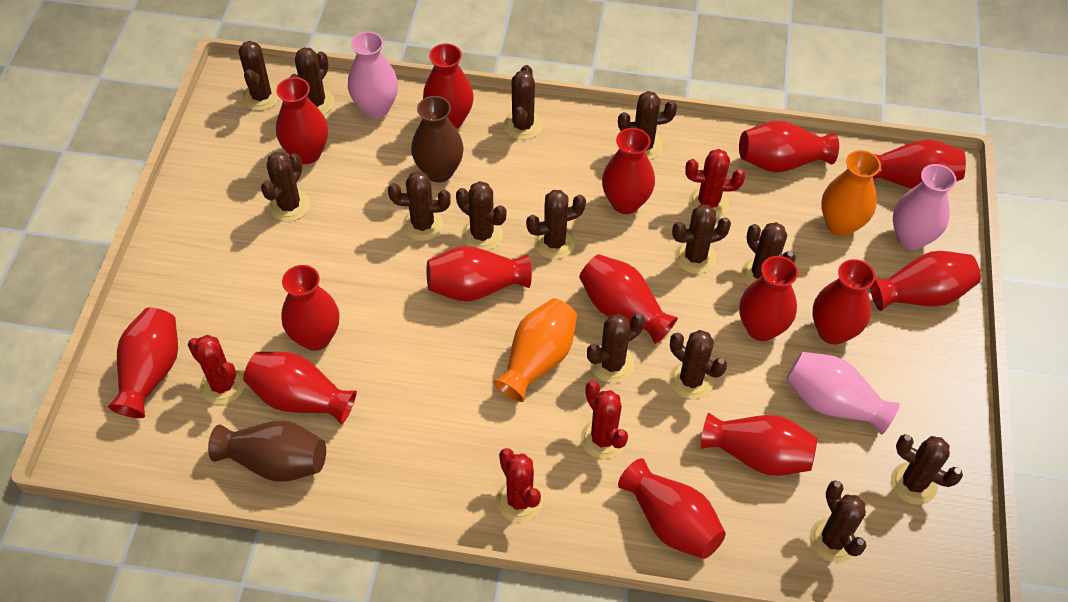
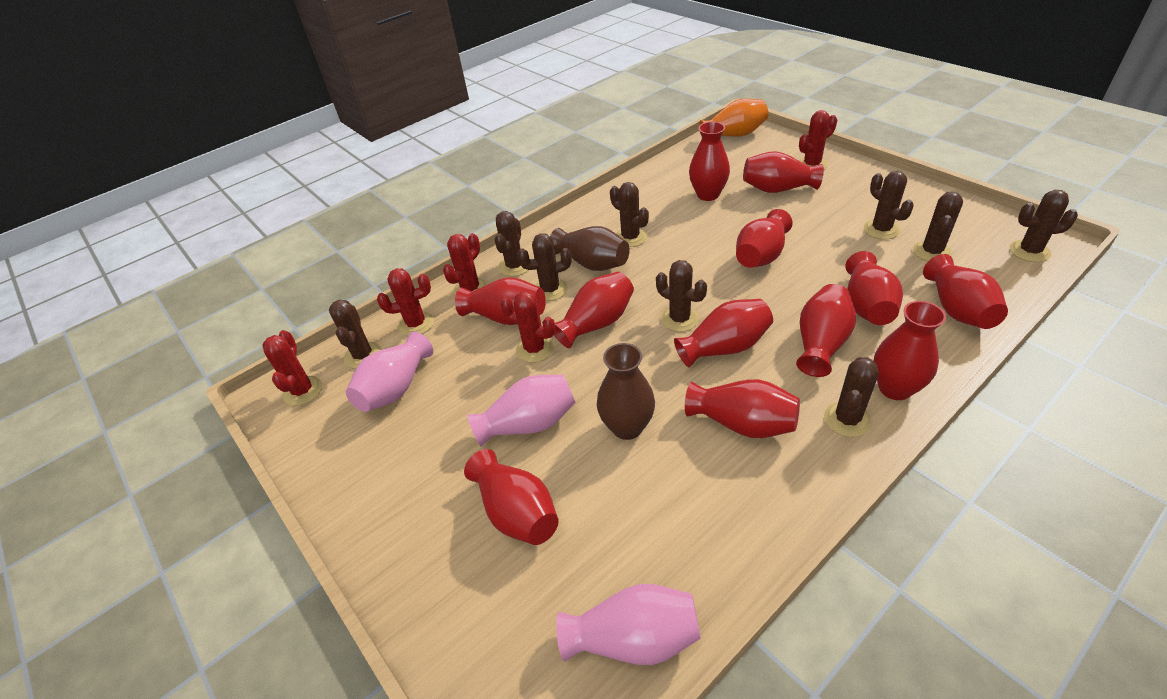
brown cactus: [239,41,280,111] [261,152,310,222] [290,47,334,115] [388,171,451,241] [456,181,507,251] [504,65,542,140] [526,190,586,259] [587,314,645,383] [618,91,677,160] [669,330,727,399] [672,204,731,274] [742,222,796,286] [810,481,866,563] [891,434,963,505] = 14 -> [329,300,381,369] [495,211,528,276] [517,233,572,301] [610,182,649,247] [656,260,707,332] [824,357,879,437] [864,171,914,239] [913,192,963,261] [1010,190,1078,262] = 9
orange vase: [493,298,577,402] [821,150,881,236] = 2 -> [699,98,768,137] = 1
red cactus: [188,335,245,405] [496,448,543,522] [580,381,628,459] [685,149,745,218] = 4 -> [262,330,322,406] [377,269,434,336] [443,233,487,295] [501,291,555,363] [798,110,837,170] = 5
red vase: [108,307,178,418] [243,352,357,424] [276,77,328,164] [281,265,339,351] [423,44,474,129] [427,246,532,301] [579,254,678,344] [602,128,655,214] [618,458,726,559] [701,413,818,476] [739,121,839,172] [739,256,798,341] [812,259,875,345] [870,251,981,311] [873,139,966,189] = 15 -> [455,277,546,325] [464,449,559,545] [554,272,634,348] [674,299,773,368] [685,379,800,438] [689,121,730,201] [736,209,793,268] [743,151,824,193] [796,284,856,377] [845,251,903,325] [874,301,946,400] [923,254,1008,329] = 12

